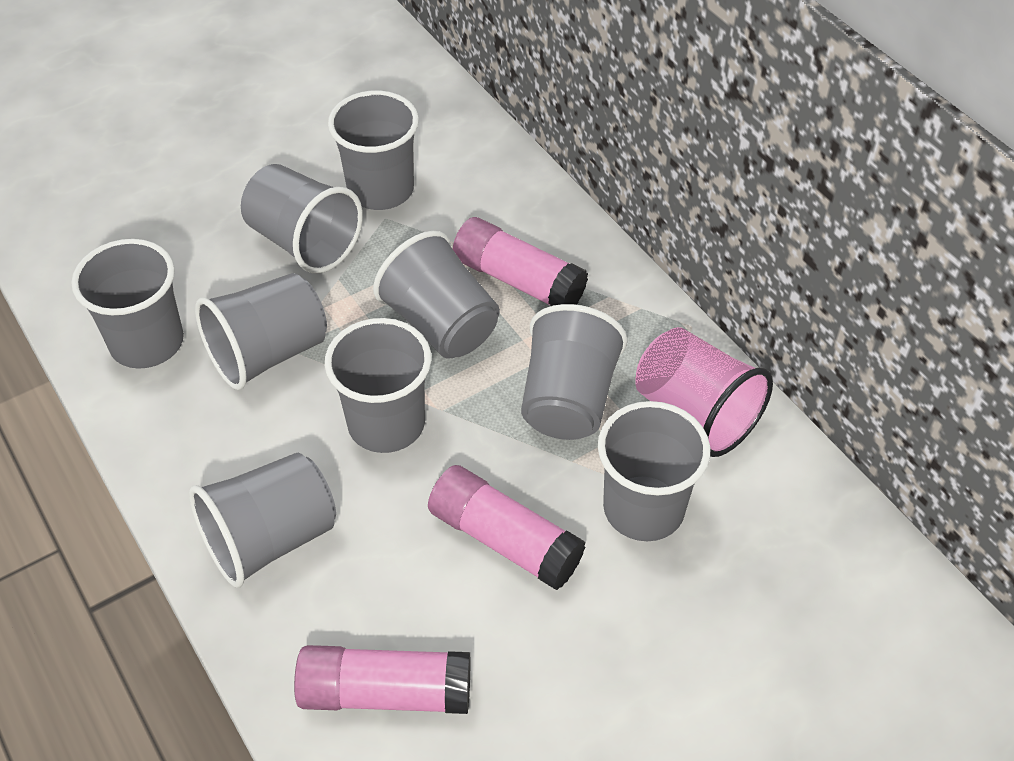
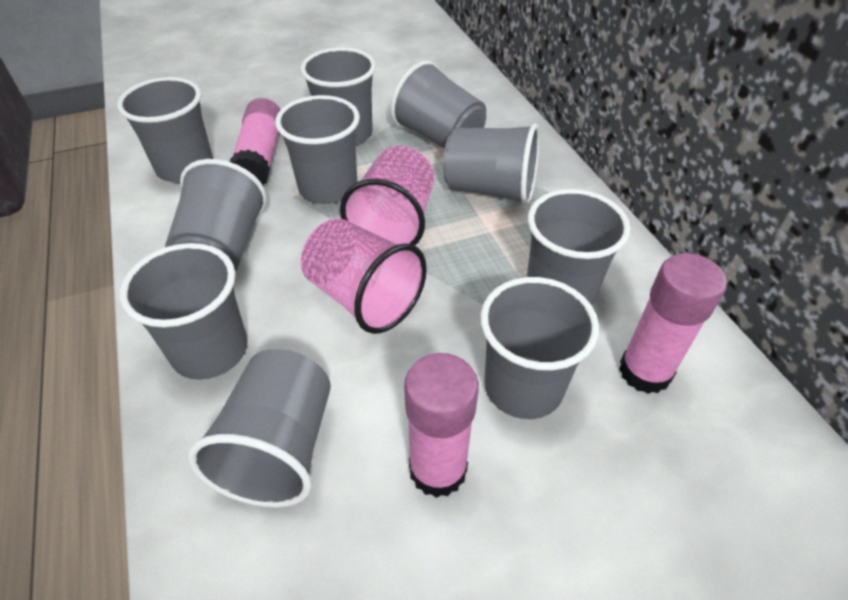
grey cup: [71,239,184,369] [189,453,336,588] [195,273,327,390] [241,164,363,273] [325,318,431,453] [328,90,419,210] [373,231,500,359] [521,304,628,440] [598,401,710,541] = 9 -> [117,77,213,182] [120,243,248,380] [165,159,267,271] [188,349,331,508] [275,95,360,204] [300,47,376,145] [391,60,486,149] [443,123,540,206] [480,277,599,419] [527,189,630,305] = 10
pink cup: [635,327,773,457] = 1 -> [301,218,427,334] [340,146,435,246] = 2

